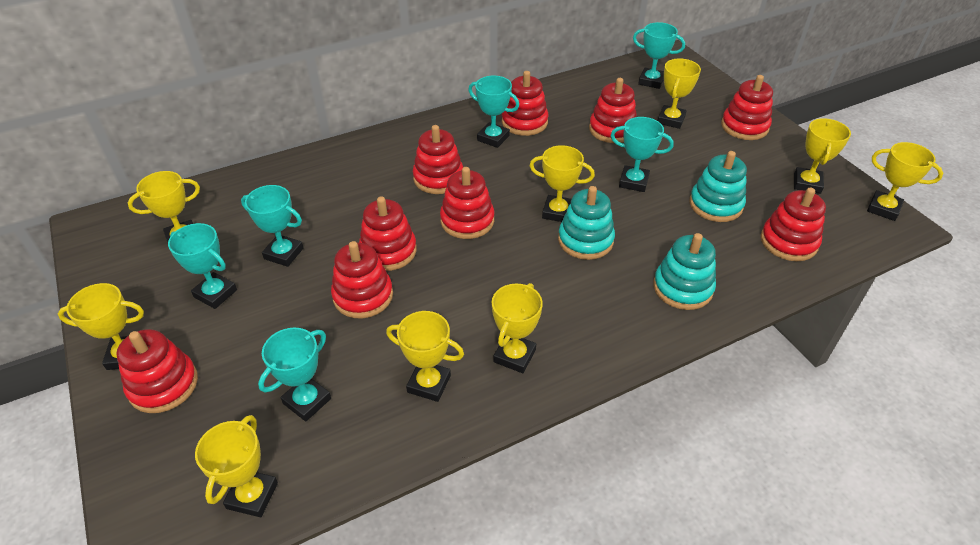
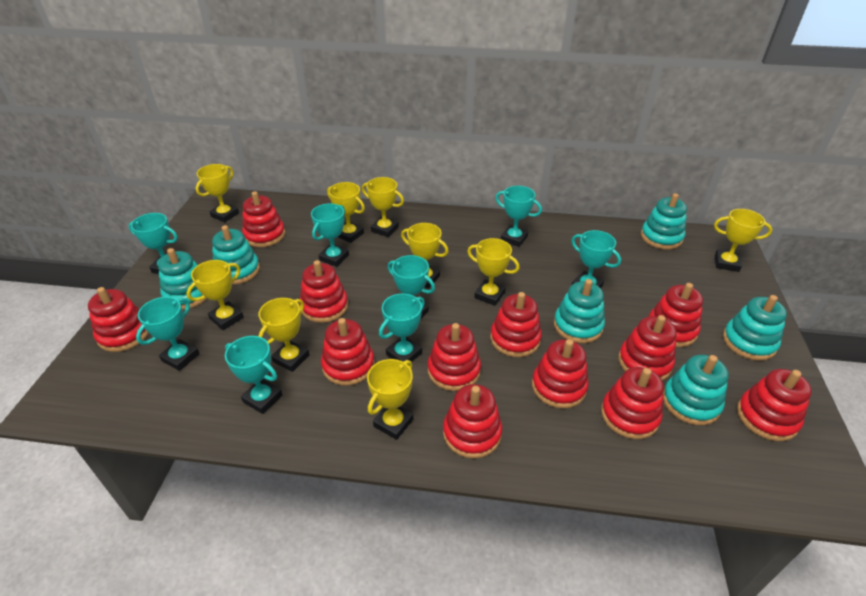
red stacking toy: [116,329,198,413] [331,241,393,318] [359,196,417,271] [413,125,463,194] [440,167,494,239] [502,71,548,136] [589,78,637,143] [721,75,773,140] [761,187,826,261] = 9 -> [88,287,149,352] [242,191,285,247] [300,260,348,323] [321,318,375,386] [428,323,481,391] [443,384,502,459] [490,292,542,357] [532,339,589,409] [601,367,664,439] [618,315,677,381] [649,283,703,347] [737,369,812,441] = 12
turquoise stacking toy: [558,186,615,260] [653,233,716,310] [690,151,747,222] = 3 -> [158,248,207,310] [212,225,260,285] [554,279,605,343] [641,193,687,249] [663,355,729,425] [723,295,787,361] = 6
turquoise trophy: [168,223,237,309] [241,185,303,267] [258,328,331,422] [468,76,519,148] [610,117,674,192] [633,22,685,89] = 6 -> [129,213,178,274] [136,297,199,371] [225,336,282,414] [311,203,349,267] [379,294,425,365] [388,255,435,318] [495,186,542,247] [571,230,621,288] = 8

